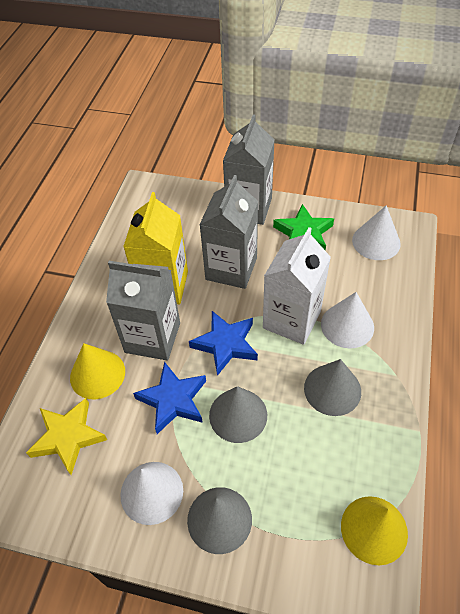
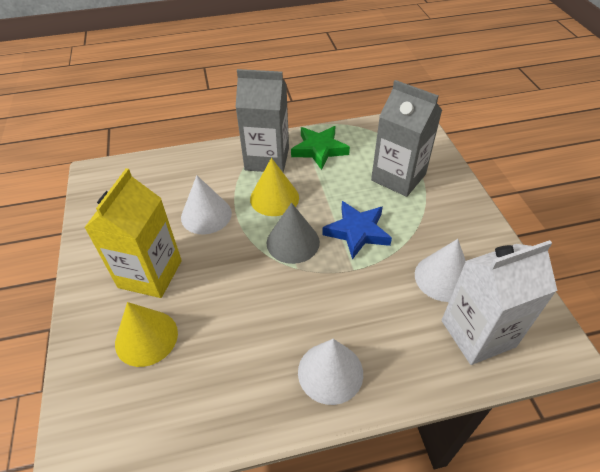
blue star: [133,362,206,434] [189,311,258,376] = 2 -> [322,201,392,260] = 1
grey carton: [106,261,180,360] [199,175,258,289] [223,114,274,225] = 3 -> [236,69,289,173] [371,80,442,197] = 2
grey cone: [187,487,252,554] [209,386,267,443] [304,359,361,416] = 3 -> [267,203,320,264] = 1
yellow star: [26,398,107,475] = 1 -> none = 0

